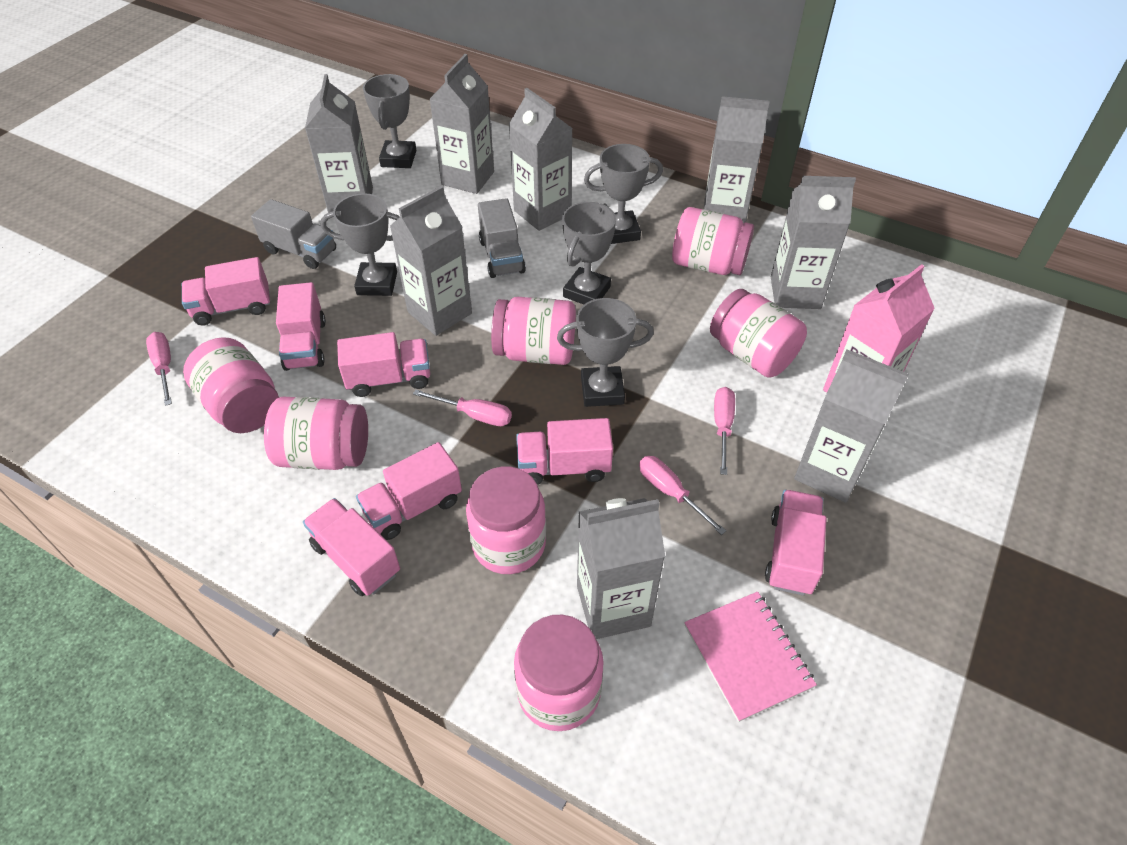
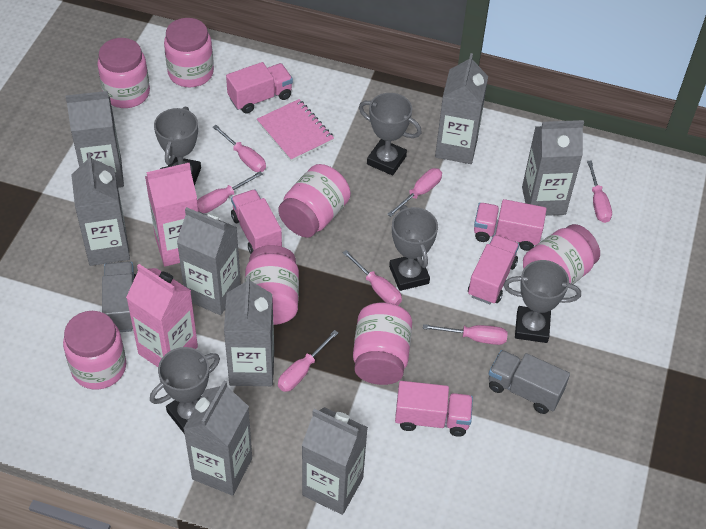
pink carton: [823,264,935,393] = 1 -> [126,264,198,367] [145,163,198,267] = 2
pink screwdriver: [146,332,172,406] [413,389,512,426] [639,456,726,535] [714,387,735,475] = 4 -> [197,171,263,213] [213,125,266,172] [278,330,338,392] [343,250,402,305] [387,168,442,217] [423,324,508,345] [587,161,612,223] = 7
pink truck: [182,257,270,326] [276,282,326,371] [303,498,400,596] [337,332,430,397] [356,442,462,540] [516,418,613,485] [765,490,827,596] = 7 -> [226,62,293,114] [231,189,282,254] [395,381,473,437] [468,235,519,304] [474,199,547,251] = 5

